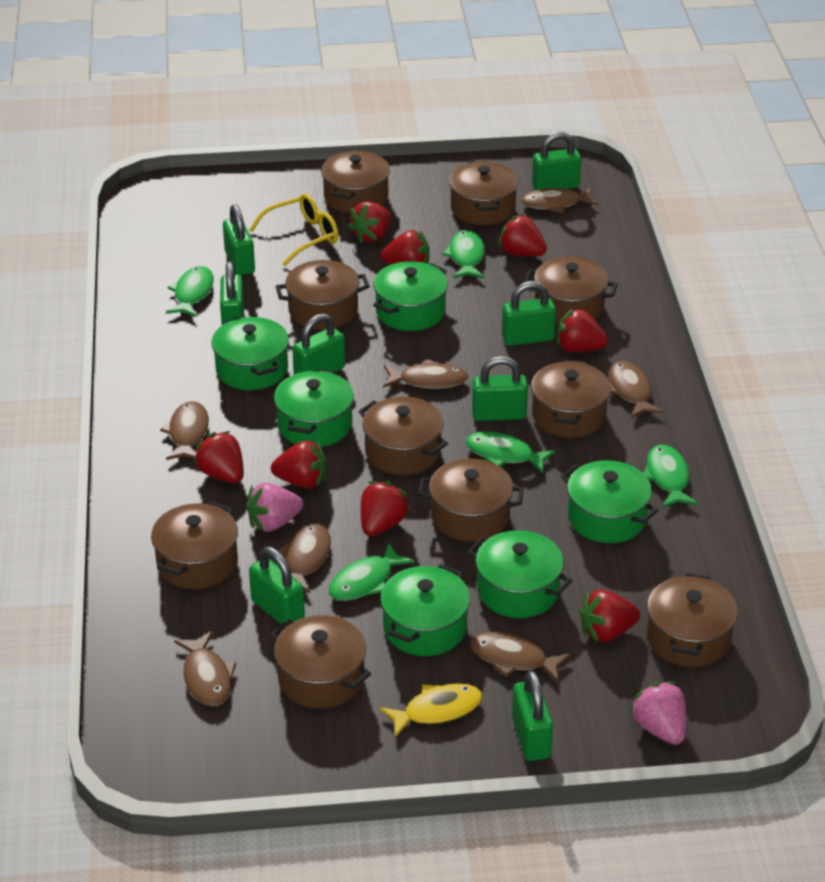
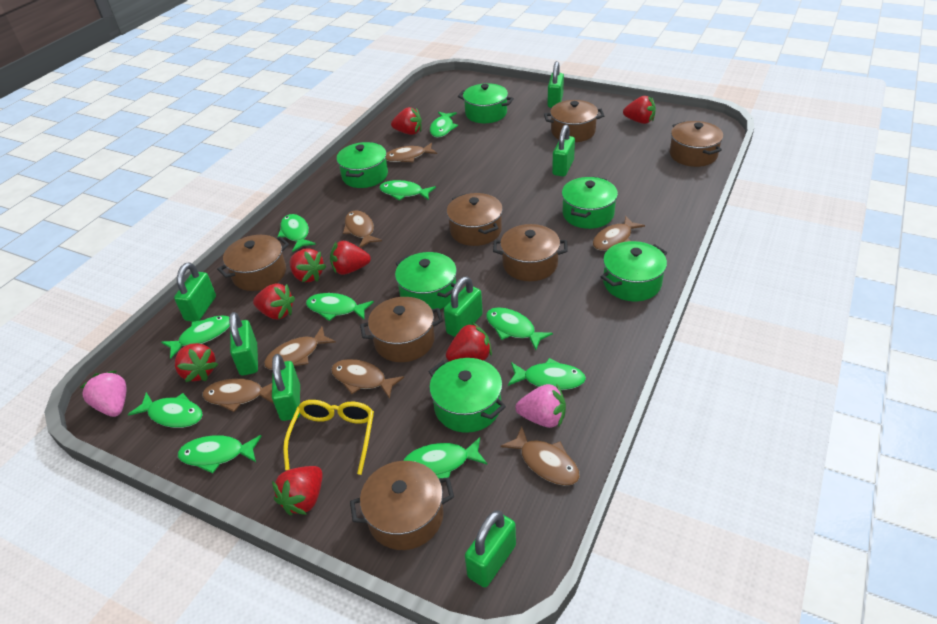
brown pot: [151,501,238,589] [271,615,371,709] [276,260,370,330] [321,151,390,214] [359,397,448,475] [418,459,524,541] [449,161,518,225] [524,256,618,324] [531,360,611,438] [647,573,738,667] = 10 -> [217,235,289,291] [350,461,454,550] [360,297,443,362] [447,193,503,246] [493,224,568,281] [544,100,604,142] [670,121,723,167] = 7
green fish: [166,266,214,317] [329,543,414,601] [442,230,485,278] [466,432,555,473] [643,445,698,508] = 5 -> [128,392,203,428] [161,315,230,359] [178,435,261,474] [277,214,316,252] [306,293,374,321] [379,180,436,201] [403,437,487,478] [430,111,458,138] [486,307,553,350] [508,358,586,390] = 10
green padlock: [220,261,244,325] [223,204,255,275] [249,547,305,624] [292,313,345,374] [472,356,528,421] [502,281,556,346] [512,670,553,761] [532,132,581,190] = 8 -> [174,263,216,322] [229,312,258,376] [272,354,300,421] [444,276,483,337] [465,510,516,587] [548,61,564,108] [552,125,575,177] = 7
yellow fish: [380,683,483,737] = 1 -> none = 0

